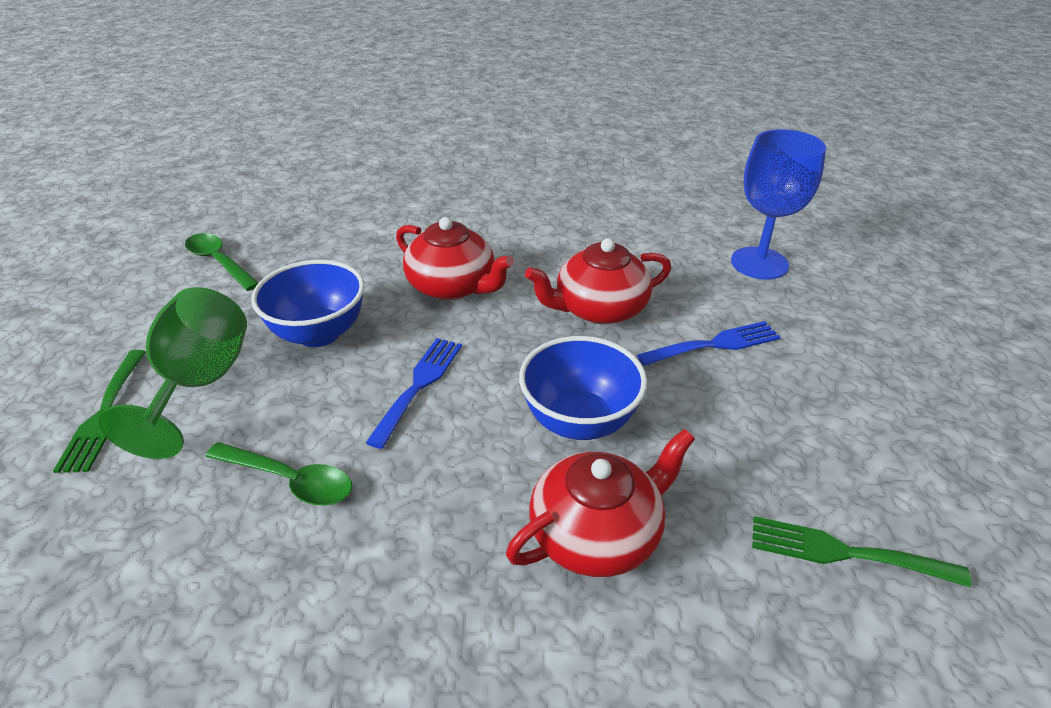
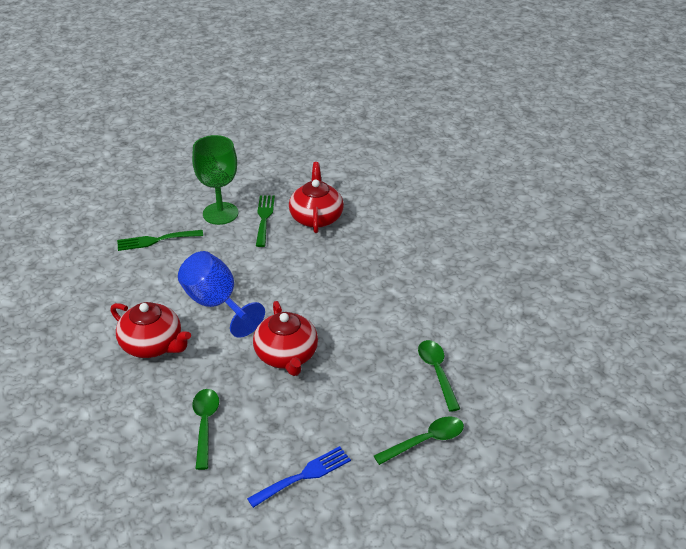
blue bowl: [251,260,365,347] [519,336,647,440] = 2 -> none = 0
blue fork: [366,338,462,449] [637,321,780,366] = 2 -> [247,446,351,508] = 1
green spoon: [185,233,259,291] [205,442,352,506] = 2 -> [192,389,219,470] [374,416,464,465] [418,340,460,412] = 3

